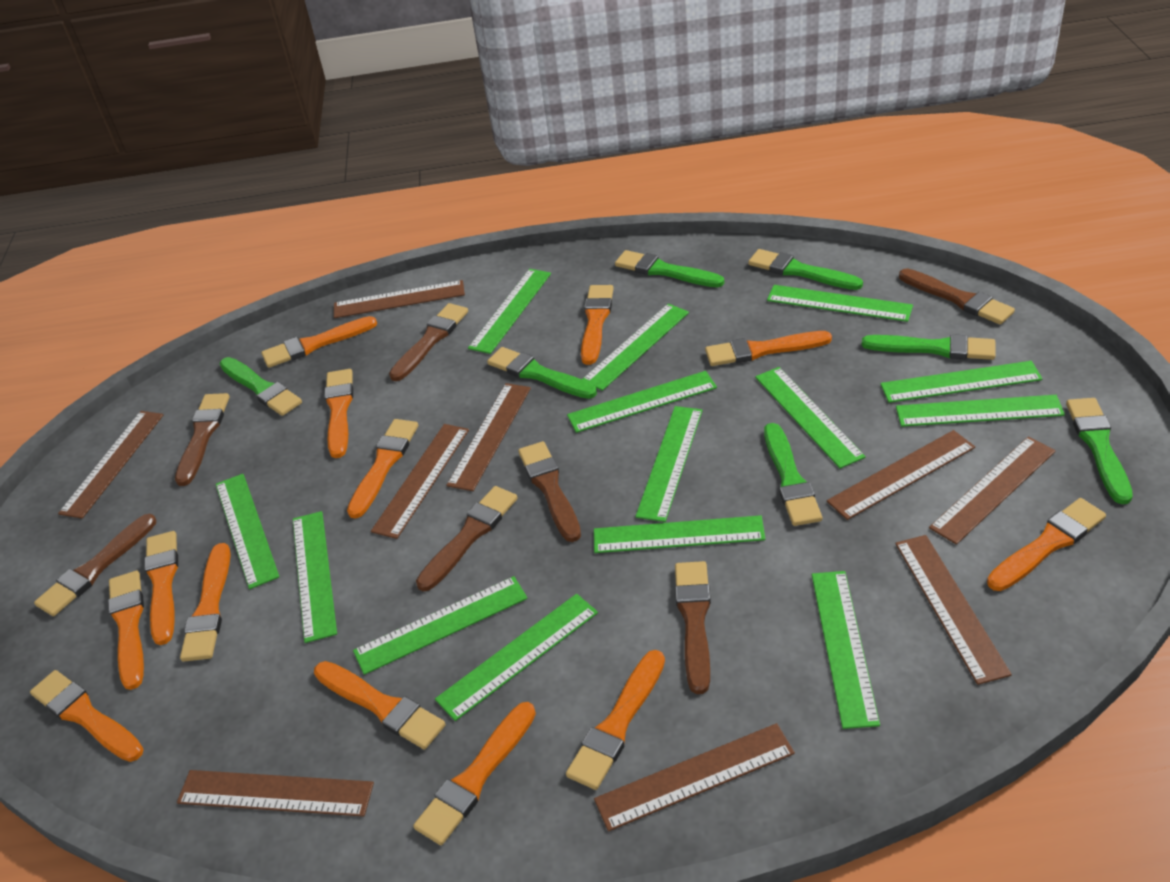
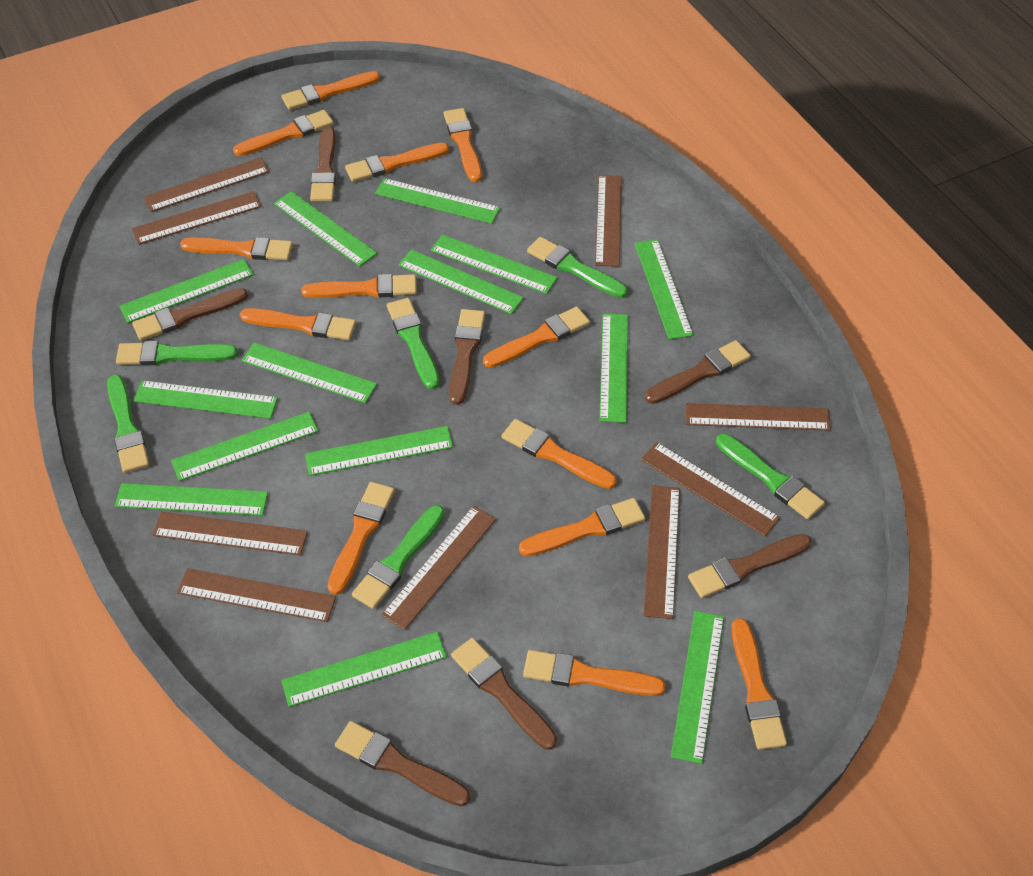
green brush: [220,357,302,416] [487,347,597,399] [615,250,724,287] [748,249,863,290] [764,423,822,526] [861,334,996,360] [1066,398,1133,504] = 7 -> [107,375,149,473] [116,341,238,366] [352,505,445,609] [387,298,440,389] [527,237,628,298] [716,434,825,519] = 6

